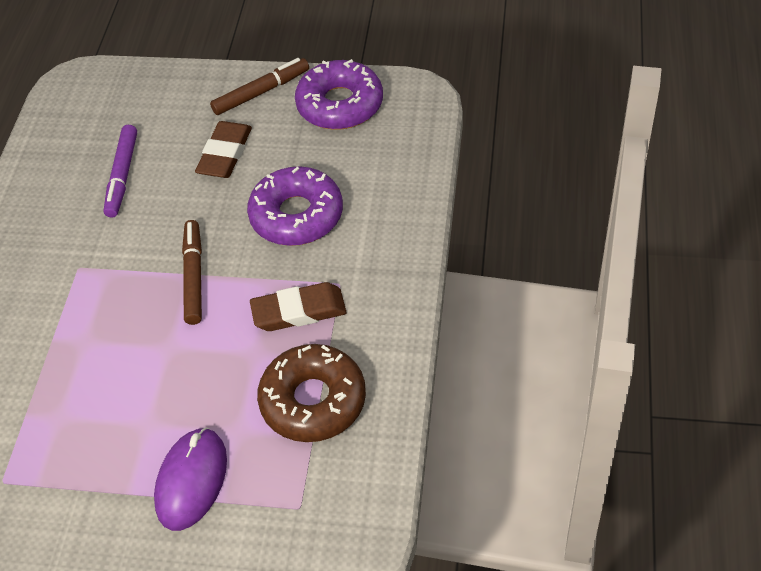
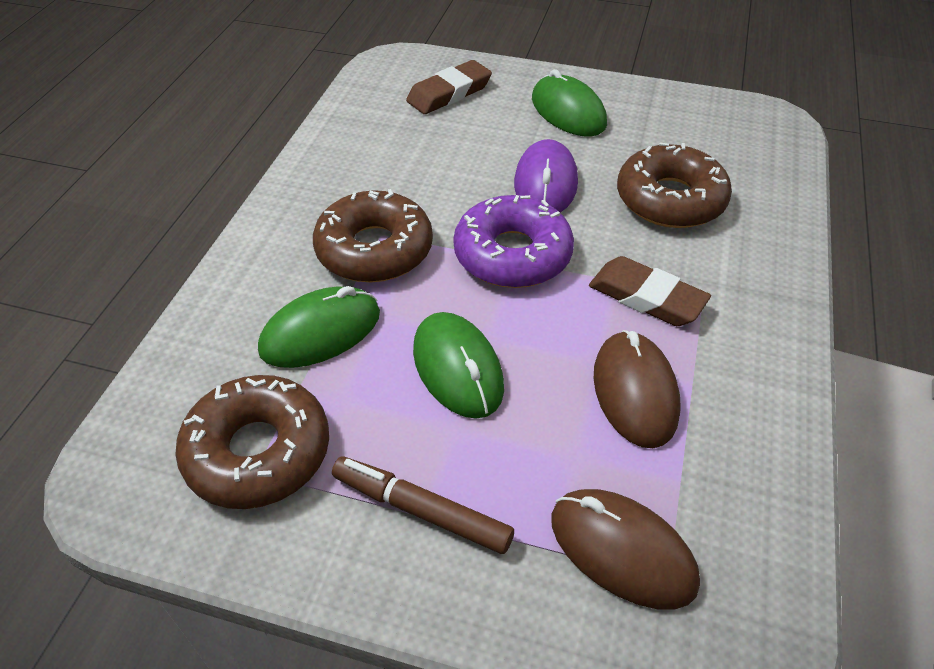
brown donut: [257,344,366,442] = 1 -> [175,375,329,509] [313,189,433,282] [617,142,732,228] = 3
brown marker: [182,220,202,325] [210,58,309,115] = 2 -> [332,457,514,554] = 1
brown mouse: none = 0 -> [551,489,700,610] [594,330,681,448] = 2
green mouse: none = 0 -> [258,286,380,368] [413,312,504,419] [532,69,607,136] = 3
purple donut: [247,166,343,246] [295,59,383,130] = 2 -> [453,195,574,288] = 1
purple marker: [103,125,137,218] = 1 -> none = 0

